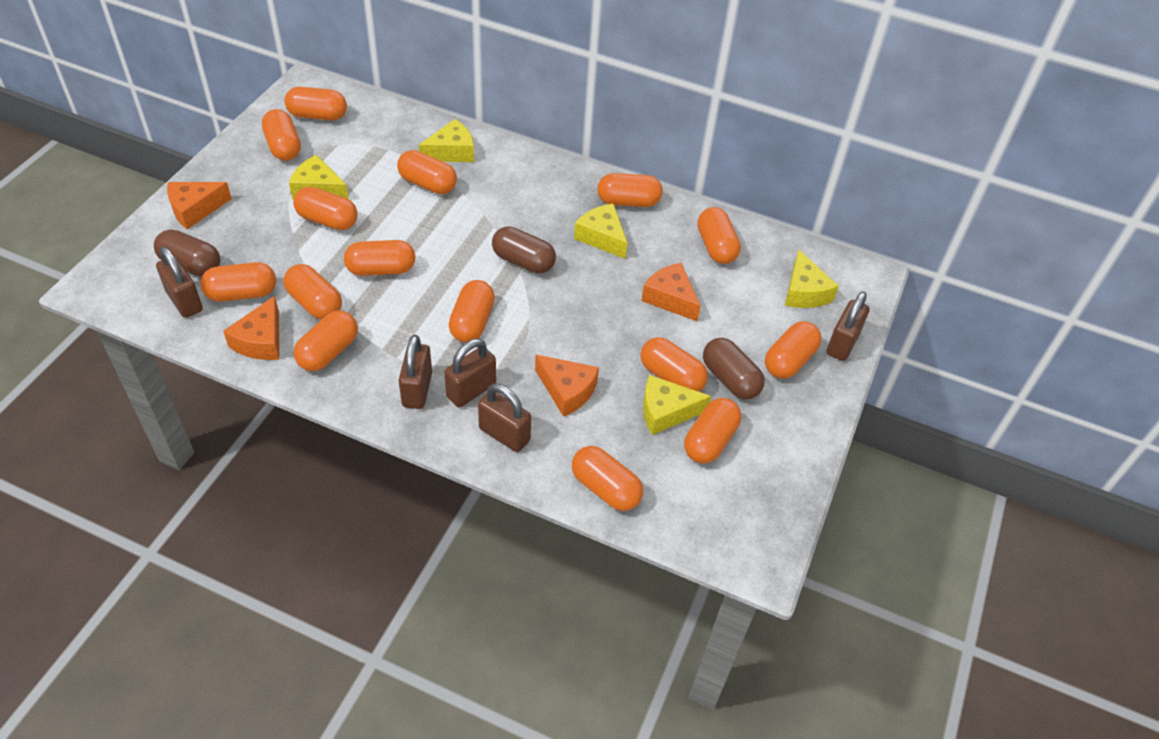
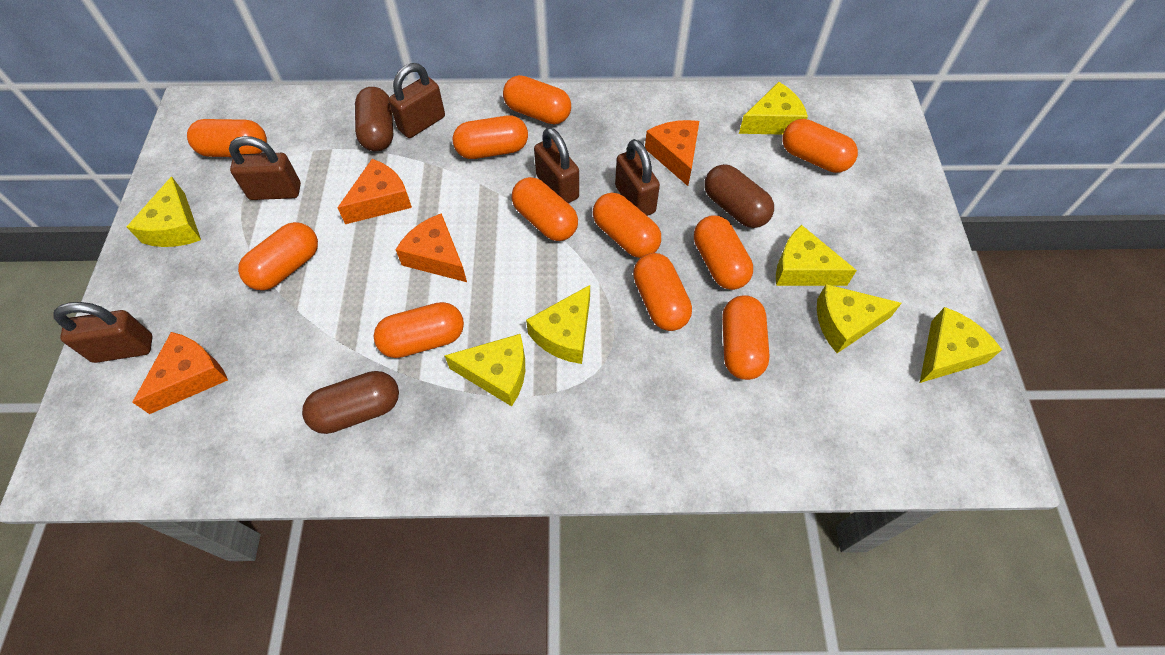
orange capsule: [200,262,276,302] [262,109,301,161] [283,264,342,319] [284,87,347,120] [293,187,358,230] [294,310,358,371] [344,240,415,276] [397,150,457,194] [449,280,495,342] [572,446,643,511] [597,173,663,207] [641,337,708,392] [684,398,741,463] [697,207,741,264] [765,321,822,379] = 15 -> [187,119,267,157] [238,222,318,290] [374,302,464,358] [452,115,528,159] [503,75,571,124] [512,177,578,241] [593,193,661,258] [633,253,692,331] [694,215,753,290] [722,295,770,380] [782,119,858,173] = 11
yellow cheese: [289,155,349,199] [419,119,474,162] [574,203,627,259] [643,375,711,435] [785,250,839,308] = 5 -> [127,176,201,247] [444,334,525,406] [526,285,590,364] [739,82,808,135] [776,225,857,286] [817,284,902,353] [920,307,1002,383] = 7

